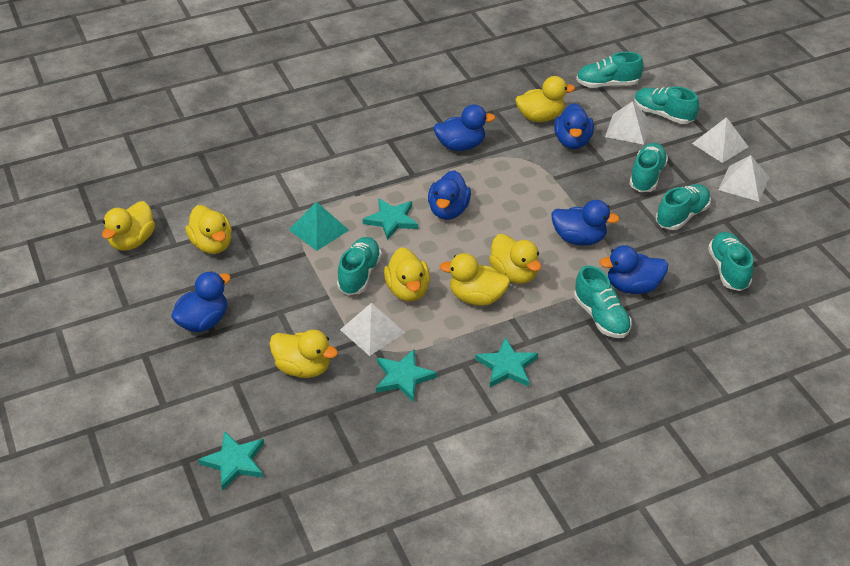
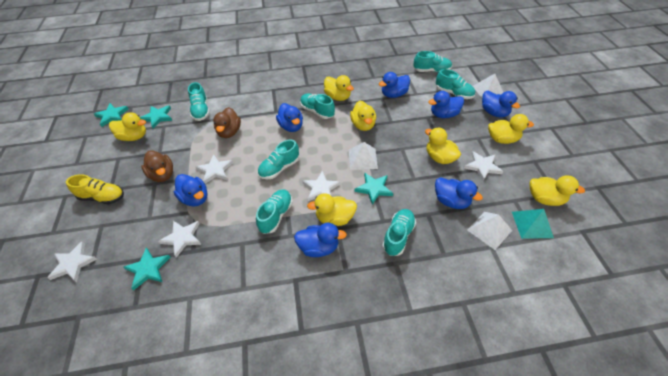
blue duck: [171,271,231,332] [428,170,471,220] [433,104,495,151] [551,200,620,246] [554,103,594,149] [599,245,668,294] = 6 -> [174,174,207,206] [276,103,303,132] [294,223,347,257] [379,72,410,98] [428,91,464,118] [435,177,483,209] [482,91,520,117] = 7
brown duck: none = 0 -> [141,150,173,182] [213,107,241,138] = 2
white pyramid: [340,303,406,356] [605,101,651,145] [692,117,748,163] [718,155,769,201] = 4 -> [349,142,378,170] [467,212,512,250] [473,74,504,98] = 3
white star: none = 0 -> [47,242,97,282] [158,221,201,258] [196,154,233,184] [303,171,340,201] [464,151,503,181] = 5
yellow shoe: none = 0 -> [66,174,124,204] = 1

